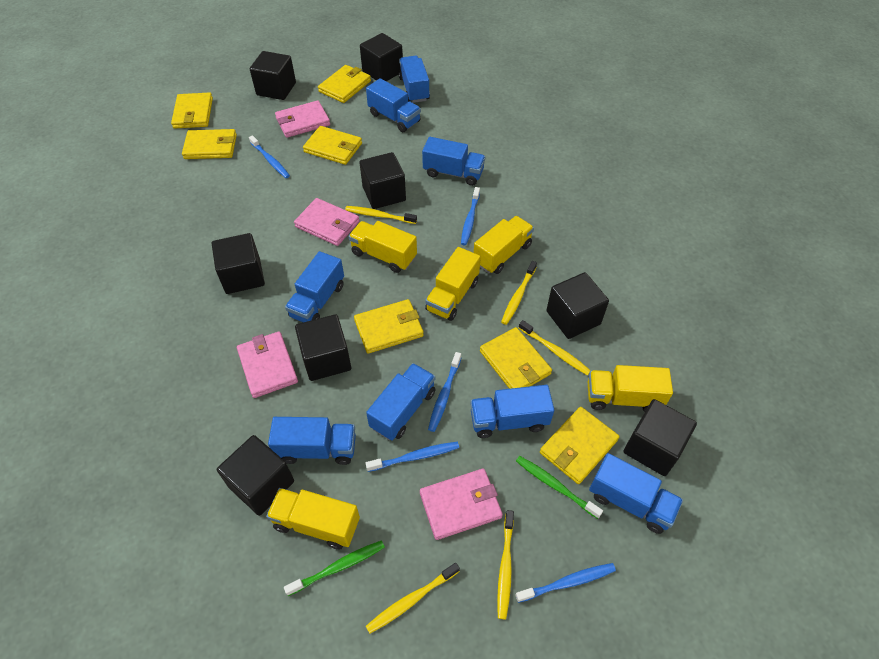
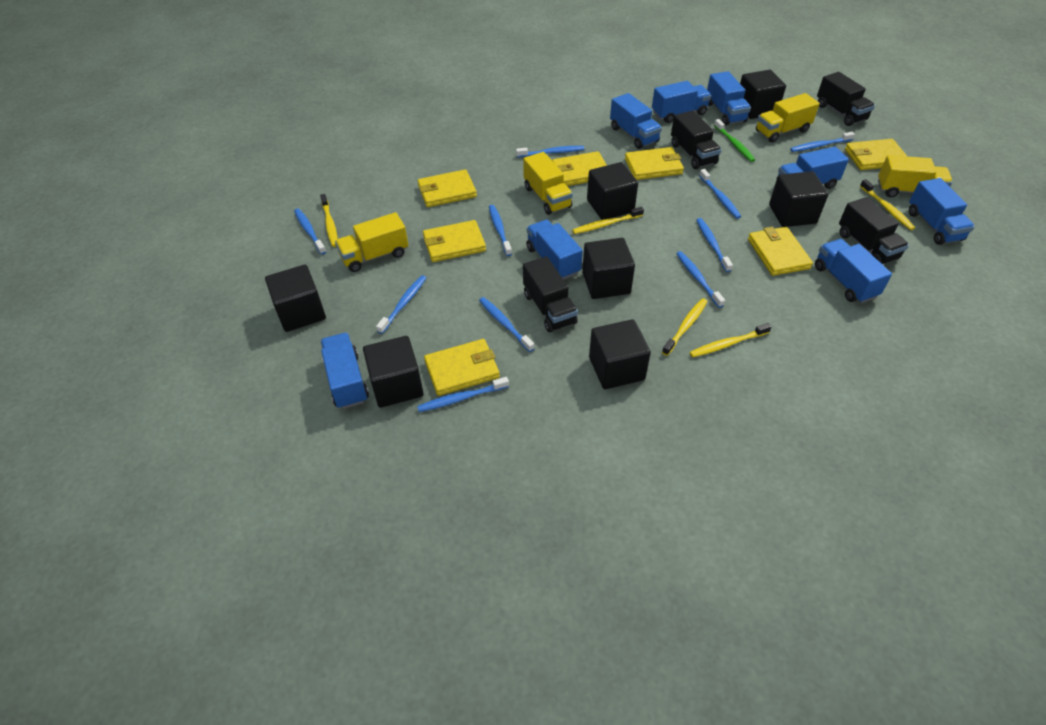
black cube: [212,233,265,294] [217,435,294,516] [250,51,296,100] [295,314,351,381] [359,152,406,209] [360,33,403,81] [546,272,609,339] [623,399,697,476] = 8 -> [265,264,326,332] [363,336,424,408] [582,238,635,299] [587,162,638,220] [589,319,651,389] [740,70,786,119] [769,171,829,227] = 7
black truck: none = 0 -> [523,256,578,332] [671,111,722,169] [817,72,875,126] [839,197,909,264] = 4
blue toothbrush: [249,135,290,178] [365,442,459,472] [428,352,461,432] [461,187,480,245] [515,563,616,603] = 5 -> [294,208,326,255] [376,275,426,334] [417,377,509,412] [479,297,535,352] [489,205,512,256] [516,146,584,157] [676,251,725,308] [696,218,733,272] [699,169,741,219] [790,132,855,152] = 10
green toothbrush: [284,540,385,596] [516,456,603,519] = 2 -> [714,119,755,162] = 1
pink wallet: [237,332,298,398] [275,100,330,138] [294,198,360,246] [420,468,503,540] = 4 -> none = 0
yellow truck: [266,488,360,549] [348,221,417,273] [425,247,481,321] [474,216,534,274] [588,365,673,412] = 5 -> [335,212,409,272] [523,152,573,215] [756,93,820,143] [878,155,953,197] = 4

